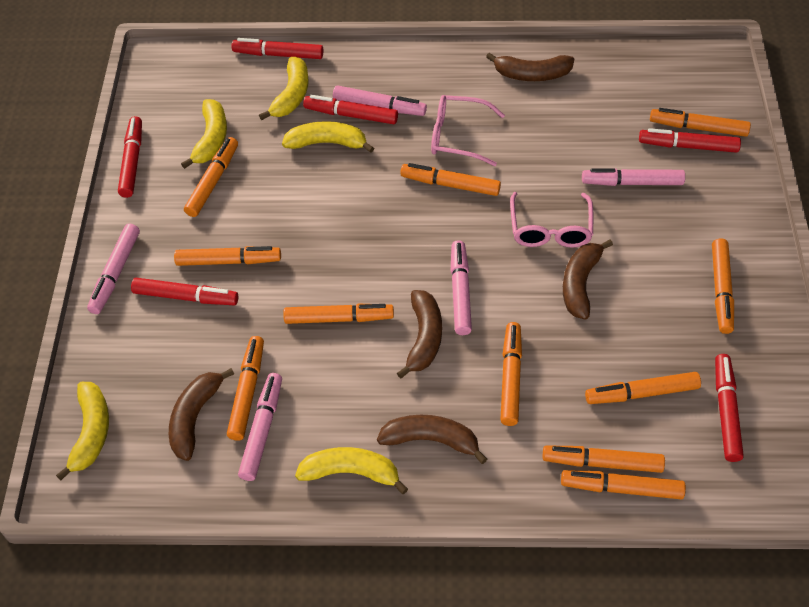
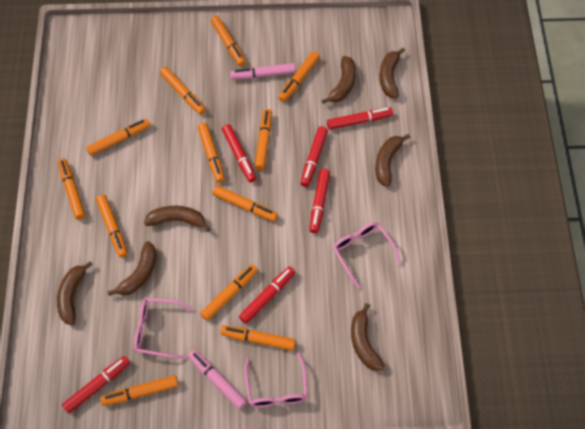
brown banana: [169,368,234,461] [377,415,487,464] [397,290,442,379] [486,53,574,81] [563,240,613,320] = 5 -> [57,261,93,325] [108,241,157,296] [144,206,211,232] [322,56,356,104] [351,303,385,371] [375,134,410,187] [379,48,405,98] = 7
orange marker: [174,246,281,266] [184,137,238,217] [227,336,264,441] [283,303,394,324] [400,163,501,196] [500,322,522,426] [543,445,665,473] [561,470,686,500] [585,372,701,404] [650,108,751,137] [712,238,734,334] = 11 -> [58,159,85,220] [86,119,150,156] [96,195,128,257] [100,375,178,406] [160,67,206,115] [197,123,225,183] [200,264,258,321] [211,16,246,66] [212,185,278,221] [220,325,296,350] [255,109,272,170] [278,51,320,102] = 12
pink glasses: [431,95,505,166] [510,192,593,248] = 2 -> [134,298,194,359] [244,353,308,407] [333,222,401,288] = 3
pink marker: [87,224,140,314] [238,373,282,481] [333,85,427,116] [451,240,472,335] [582,168,685,186] = 5 -> [188,350,247,409] [230,63,296,80] = 2
yellow banana: [56,382,109,480] [181,99,227,169] [259,57,309,120] [282,121,374,153] [295,447,408,494] = 5 -> none = 0

